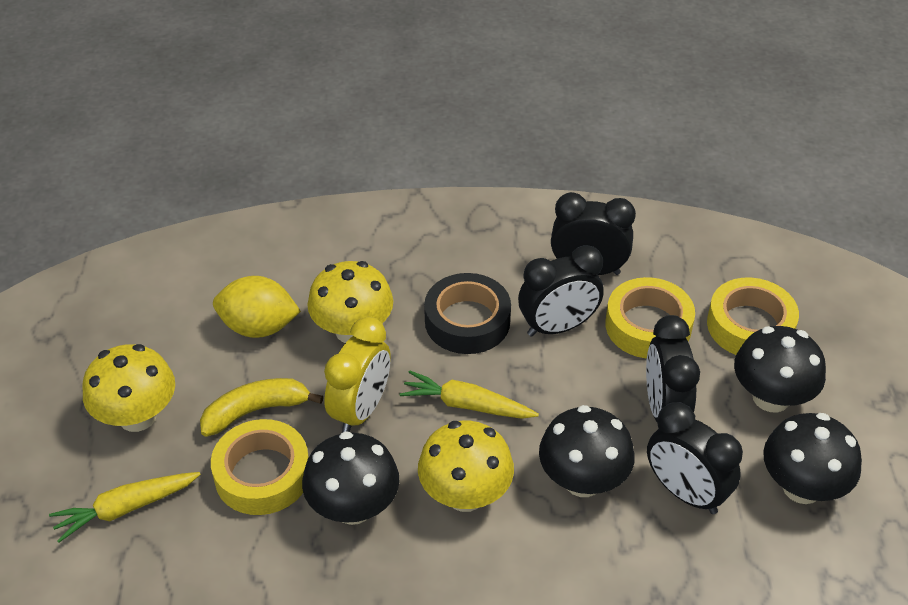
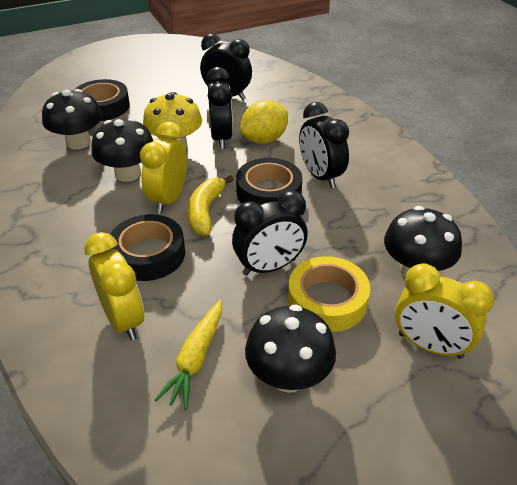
black tape: [424,273,511,354] = 1 -> [74,79,130,121] [110,214,185,281] [236,158,302,205] = 3
yellow carrot: [49,472,201,542] [399,370,539,419] = 2 -> [155,300,222,410] = 1
yellow clock: [324,317,391,433] = 1 -> [84,232,144,341] [140,122,187,213] [395,263,494,359] = 3
yellow mushroom: [82,344,175,432] [307,261,393,343] [418,421,514,512] = 3 -> [143,92,202,149] = 1
yellow tape: [211,419,309,515] [605,277,695,359] [707,278,799,355] = 3 -> [288,256,370,332] = 1

